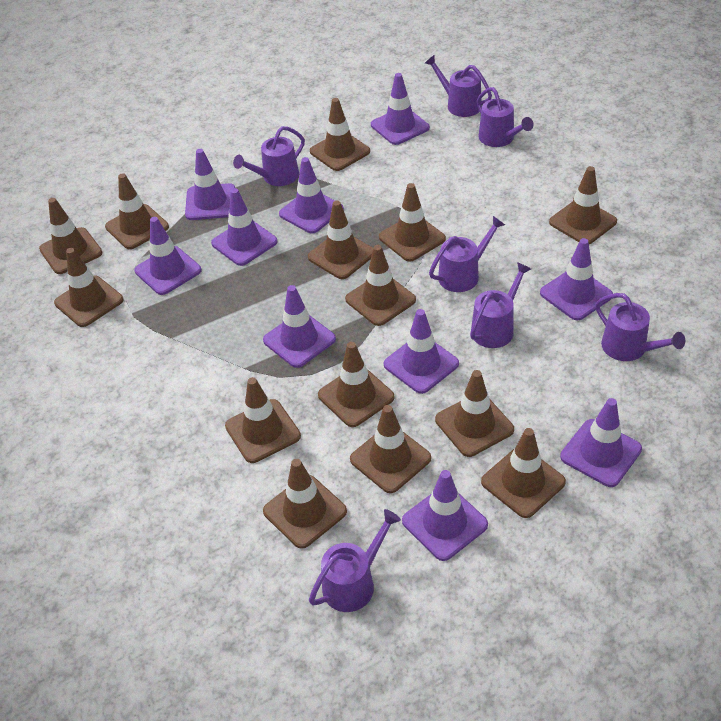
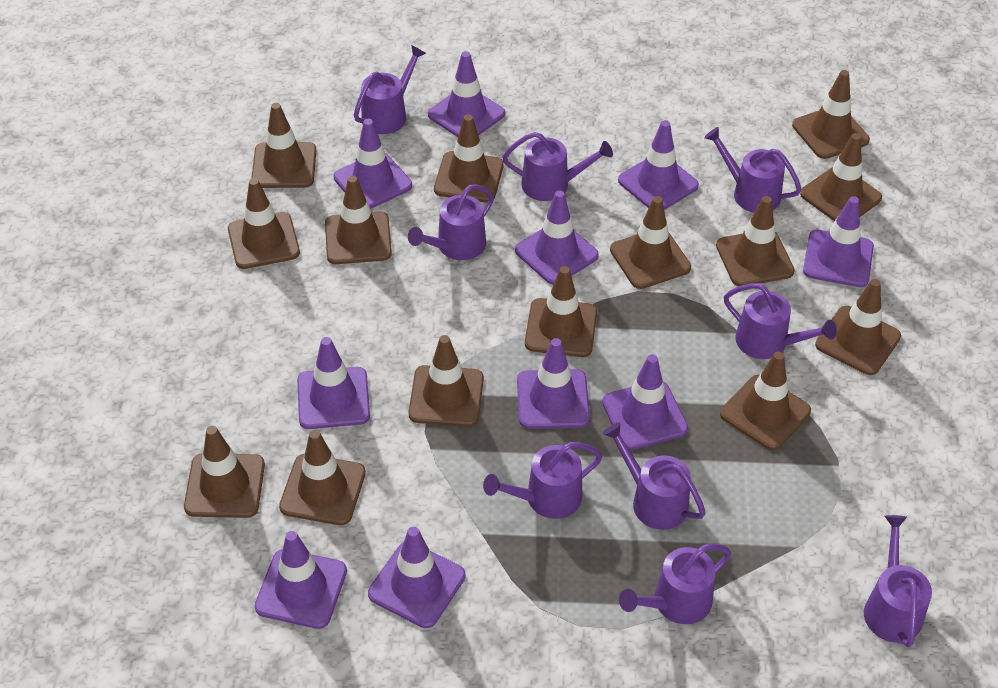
purple watering can: [233,126,305,186] [309,509,401,612] [425,55,492,117] [429,216,505,292] [470,262,531,348] [477,87,534,147] [595,293,685,361] = 7 -> [354,45,426,134] [408,184,494,260] [483,442,602,519] [502,132,613,201] [603,422,706,530] [619,543,731,624] [704,127,802,213] [724,283,837,359] [864,515,932,647] = 9

